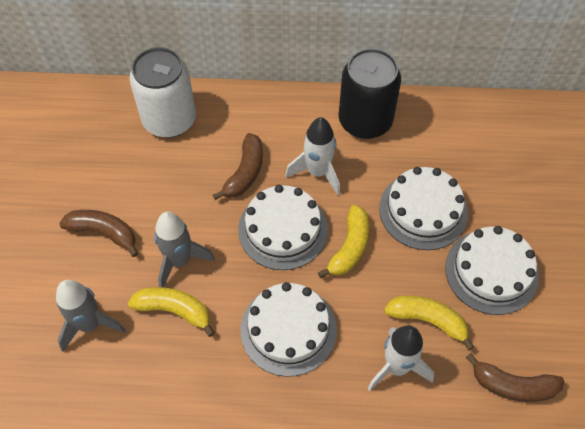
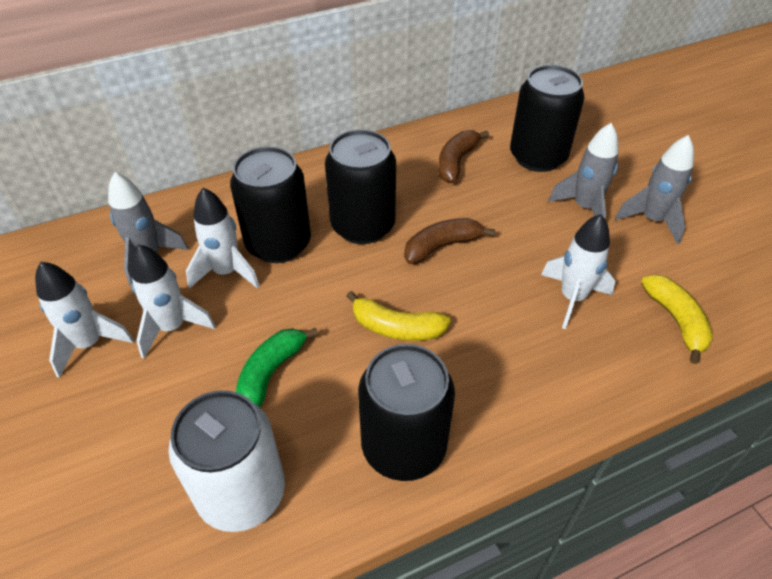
black can: [338,48,401,139] = 1 -> [230,146,311,263] [325,129,396,244] [358,344,455,481] [510,65,585,172] = 4
brown banana: [59,210,138,257] [213,133,263,200] [466,353,564,402] = 3 -> [404,218,495,264] [438,130,489,183] = 2
green banana: none = 0 -> [236,328,318,407] = 1
grey rocket: [56,280,125,352] [154,212,215,287] = 2 -> [108,172,188,286] [548,123,619,218] [615,135,694,244] = 3
white cake: [238,185,328,270] [241,282,337,377] [379,167,468,250] [445,226,539,315] = 4 -> none = 0
white rocket: [285,117,340,195] [367,325,434,391] = 2 -> [35,262,134,378] [131,244,216,359] [186,188,260,289] [541,214,615,329] = 4
yellow banana: [128,287,215,337] [318,205,369,278] [384,295,474,350] = 3 -> [346,291,451,341] [641,274,713,364] = 2

